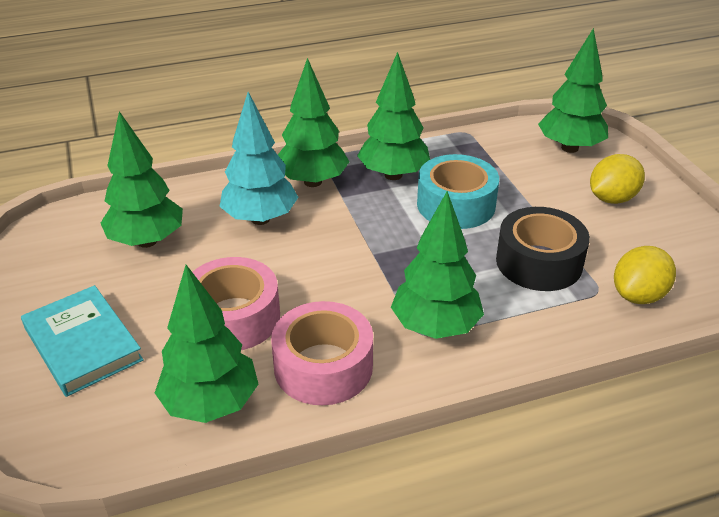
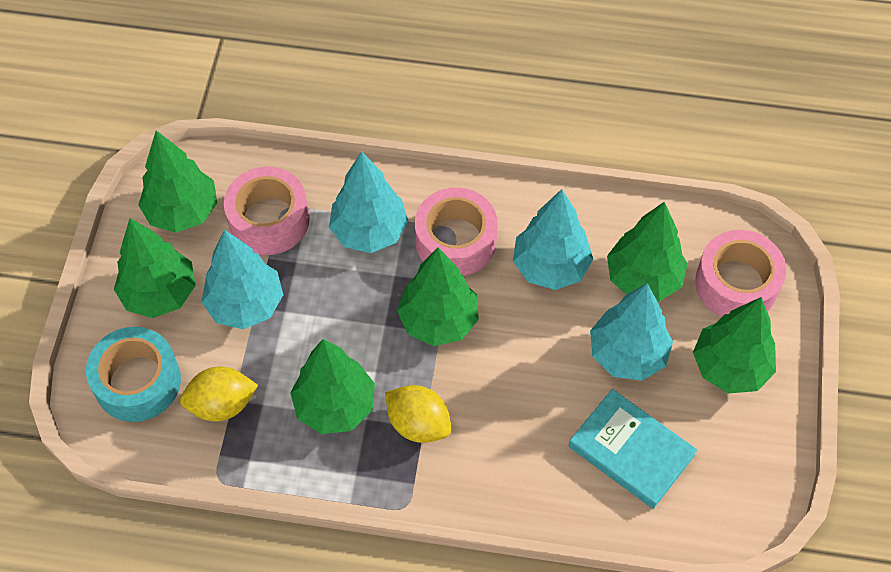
black tape: [496,207,590,291] = 1 -> none = 0
pink tape: [193,257,280,350] [271,301,373,405] = 2 -> [224,167,310,255] [415,187,498,276] [695,230,786,317] = 3
turquoise tree: [219,92,298,225] = 1 -> [201,230,283,329] [329,151,408,253] [513,189,593,290] [590,283,673,381] = 4

